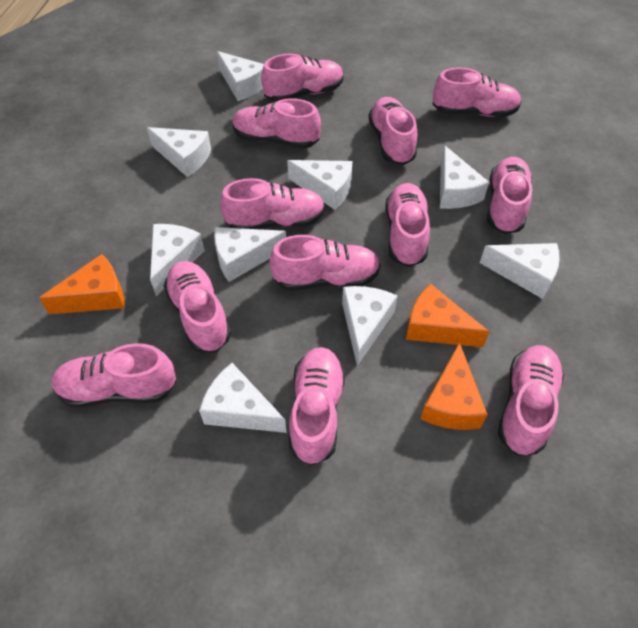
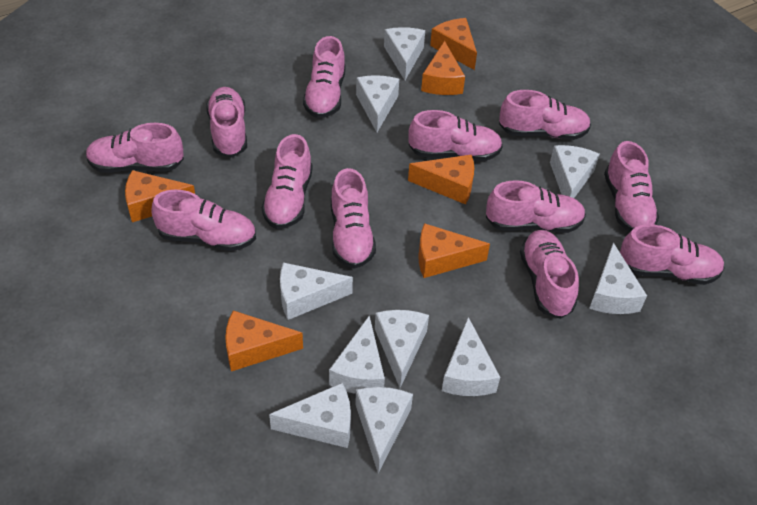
orange cheese: [39,254,124,314] [406,284,489,347] [421,342,488,430] = 3 -> [125,170,195,222] [225,310,303,371] [408,155,474,205] [419,223,490,278] [421,41,465,95] [430,18,477,70] = 6
white cheese: [147,127,211,177] [150,224,205,296] [199,363,287,433] [214,227,286,282] [217,51,264,101] [287,160,352,210] [342,286,397,366] [440,145,489,209] [480,243,560,299] = 9 -> [269,383,351,448] [280,262,353,320] [329,316,385,394] [355,387,413,473] [356,75,399,132] [375,310,429,388] [384,27,425,80] [442,317,500,396] [550,145,600,198] [589,243,647,314] = 10

